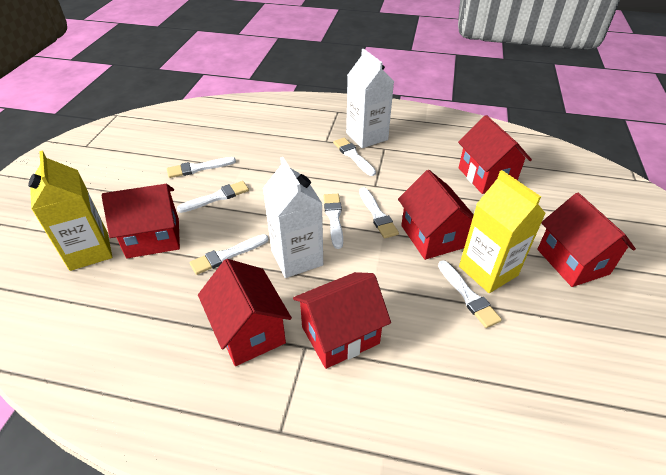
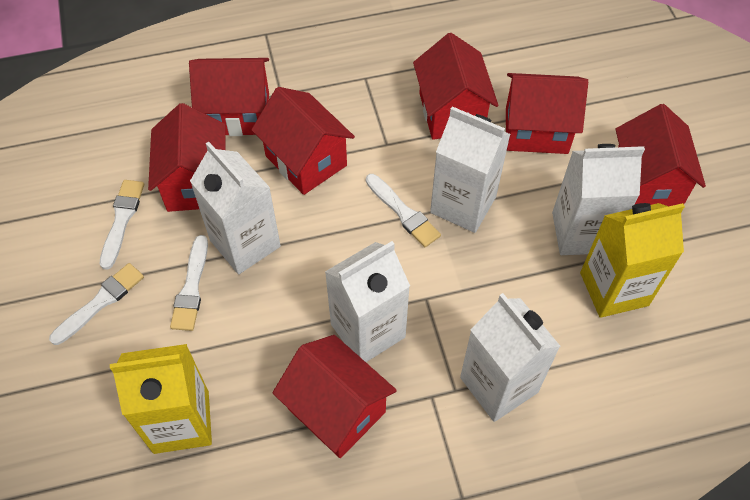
red house: [101,184,180,258] [198,259,292,366] [293,272,391,369] [398,170,474,260] [458,115,532,194] [537,193,636,287] = 6 -> [148,103,226,212] [189,58,269,136] [251,87,355,195] [273,335,397,458] [413,33,499,140] [506,73,588,154] [616,104,706,206] = 7
white brush: [167,157,236,178] [177,181,249,213] [189,234,268,275] [324,194,343,249] [333,137,376,176] [359,187,399,238] [438,260,502,328] = 7 -> [49,263,144,345] [100,180,144,270] [170,235,208,331] [366,174,441,247] = 4
white carton: [263,157,323,278] [346,49,394,148] = 2 -> [190,142,281,274] [325,241,410,362] [430,107,511,233] [460,293,561,422] [552,144,645,255] = 5

